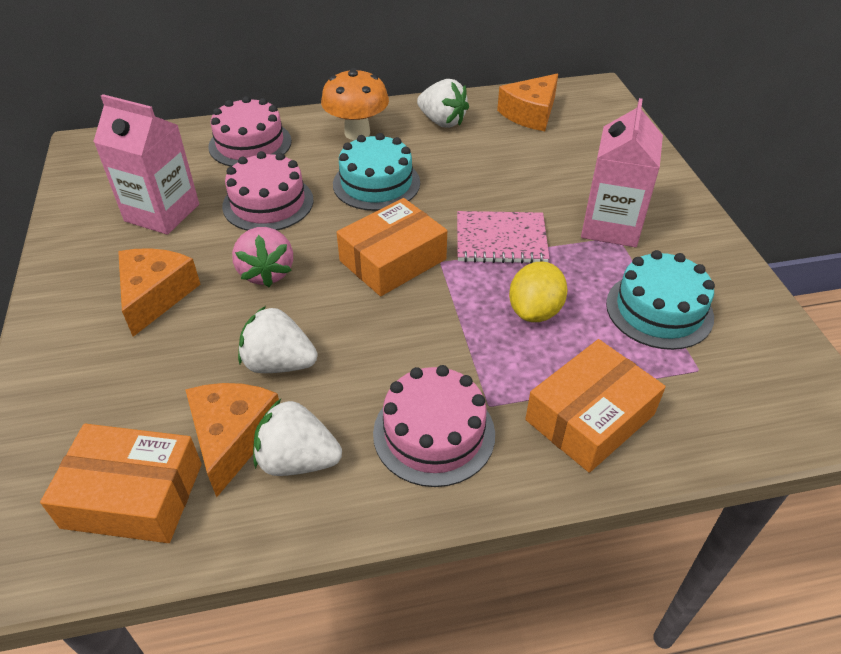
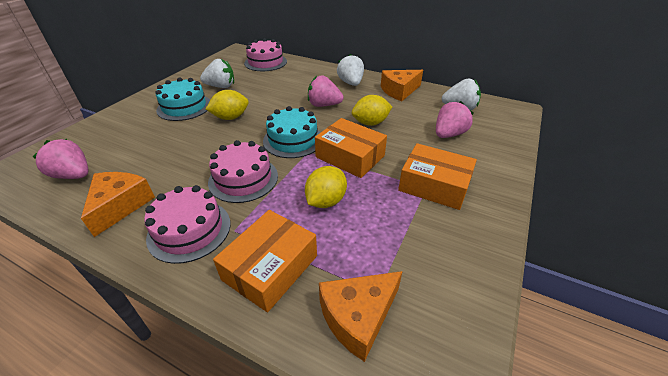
orange mushroom: [321,68,389,140] = 1 -> none = 0
pink carton: [93,94,199,235] [581,98,663,247] = 2 -> none = 0
pink notebook: [457,211,550,263] = 1 -> none = 0
pink strawberry: [232,227,293,287] = 1 -> [33,139,89,179] [308,76,344,107] [436,101,474,138] = 3
yellow lemon: [509,261,567,322] = 1 -> [206,90,249,120] [305,166,347,208] [352,95,392,126] = 3

